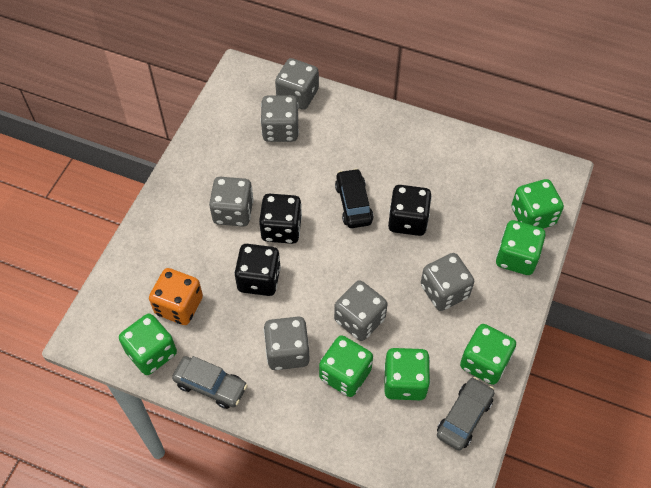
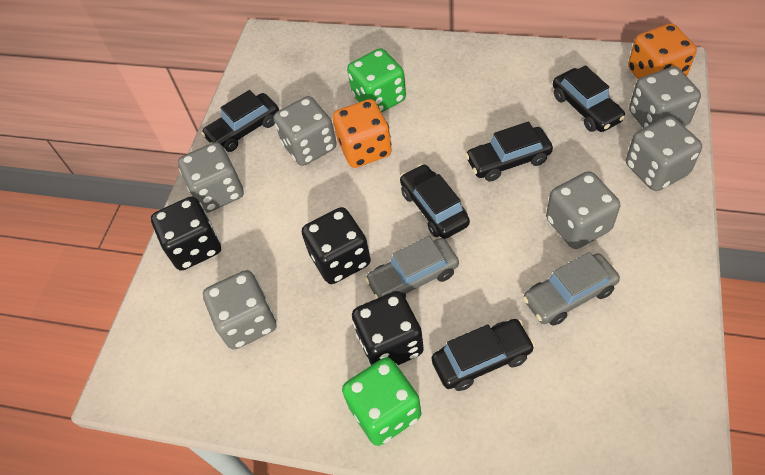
black car: [335,168,374,228] = 1 -> [201,90,279,152] [400,164,470,239] [432,319,535,391] [465,121,553,182] [553,65,626,132] = 5
green dice: [119,314,177,375] [319,335,373,397] [384,348,430,400] [460,324,516,385] [496,220,546,275] [511,179,564,229] = 6 -> [342,357,421,446] [347,48,406,113] = 2
orange dice: [149,268,203,325] = 1 -> [333,99,392,168] [628,23,697,79] = 2

